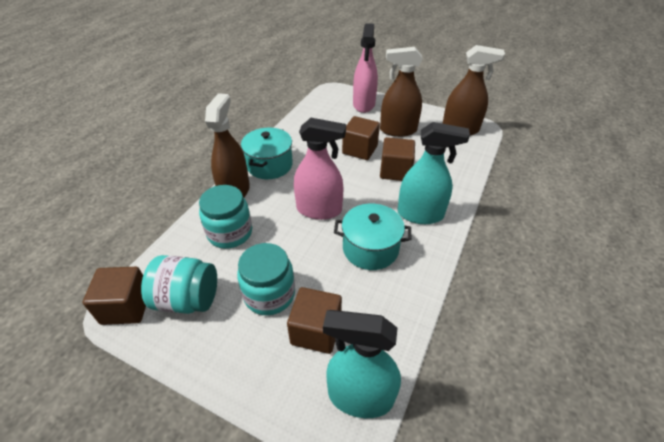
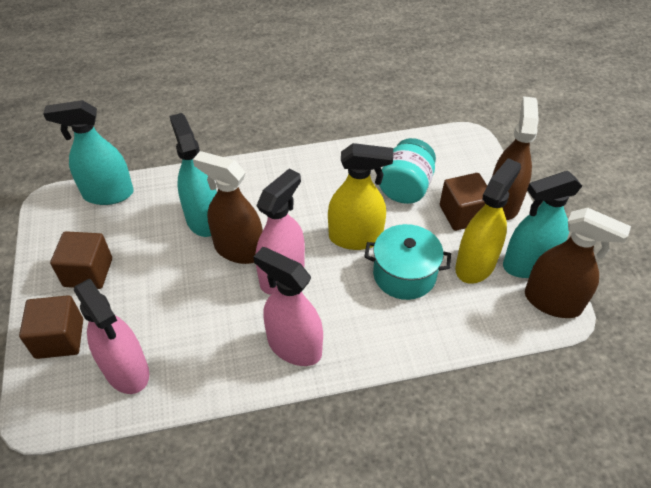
brown cube: [83,267,146,325] [287,287,342,354] [342,116,380,160] [380,137,415,181] = 4 -> [19,295,83,359] [50,231,112,289] [440,173,487,231] = 3
pink spray bottle: [294,118,346,220] [353,23,378,113] = 2 -> [74,279,149,394] [253,247,323,366] [255,168,305,294] = 3
turquoise jar: [141,255,217,314] [199,185,252,249] [237,243,295,315] = 3 -> [379,138,436,204] = 1
turquoise pot: [241,128,293,179] [334,204,411,270] = 2 -> [364,224,451,300] = 1
turquoise spray bottle: [323,310,401,418] [398,122,470,224] = 2 -> [43,100,134,205] [169,113,217,237] [503,171,582,278] = 3
yellow spray bottle: none = 0 -> [328,143,393,250] [455,158,521,284] = 2

